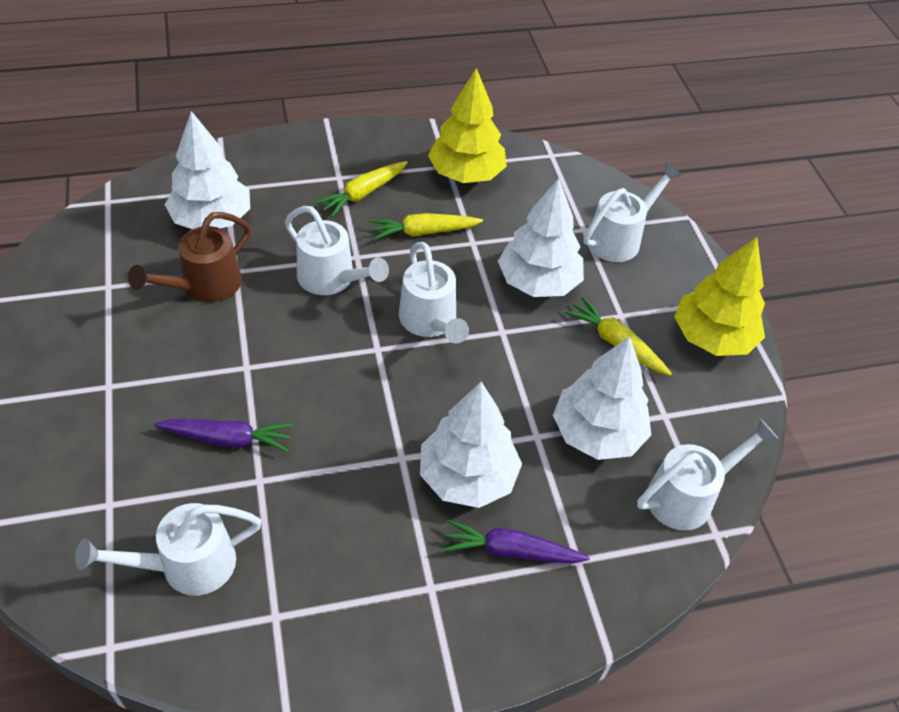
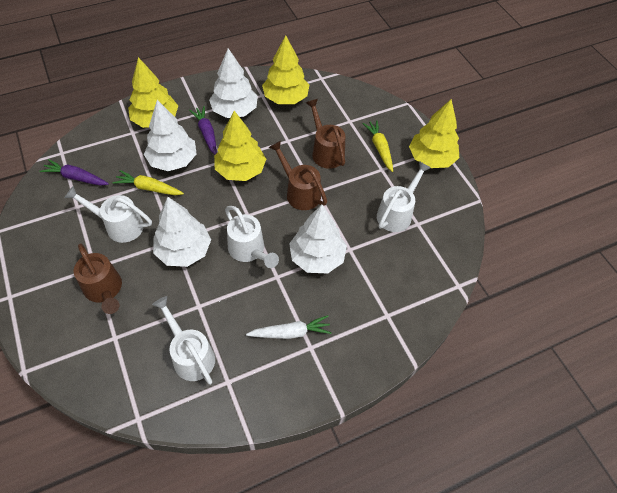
brown watering can: [128,212,251,302] = 1 -> [74,244,122,314] [269,141,327,210] [306,99,345,169] = 3
white carrot: none = 0 -> [246,315,332,339] = 1
white watering can: [75,503,262,596] [285,206,389,295] [399,242,469,343] [584,162,682,262] [637,418,779,531] = 5 -> [64,186,152,243] [152,296,215,385] [225,206,279,268] [377,161,431,232] = 4
yellow carrot: [315,161,408,217] [370,213,483,240] [565,297,672,376] = 3 -> [112,170,184,195] [362,120,393,172] = 2
yellow tree: [428,68,507,183] [674,237,765,356] = 2 -> [128,57,178,128] [214,111,266,181] [262,35,309,104] [409,99,459,168] = 4

